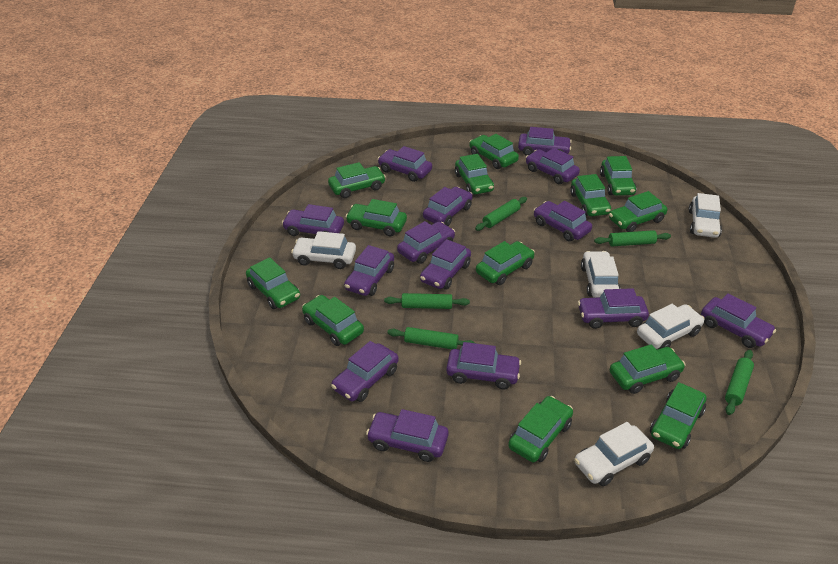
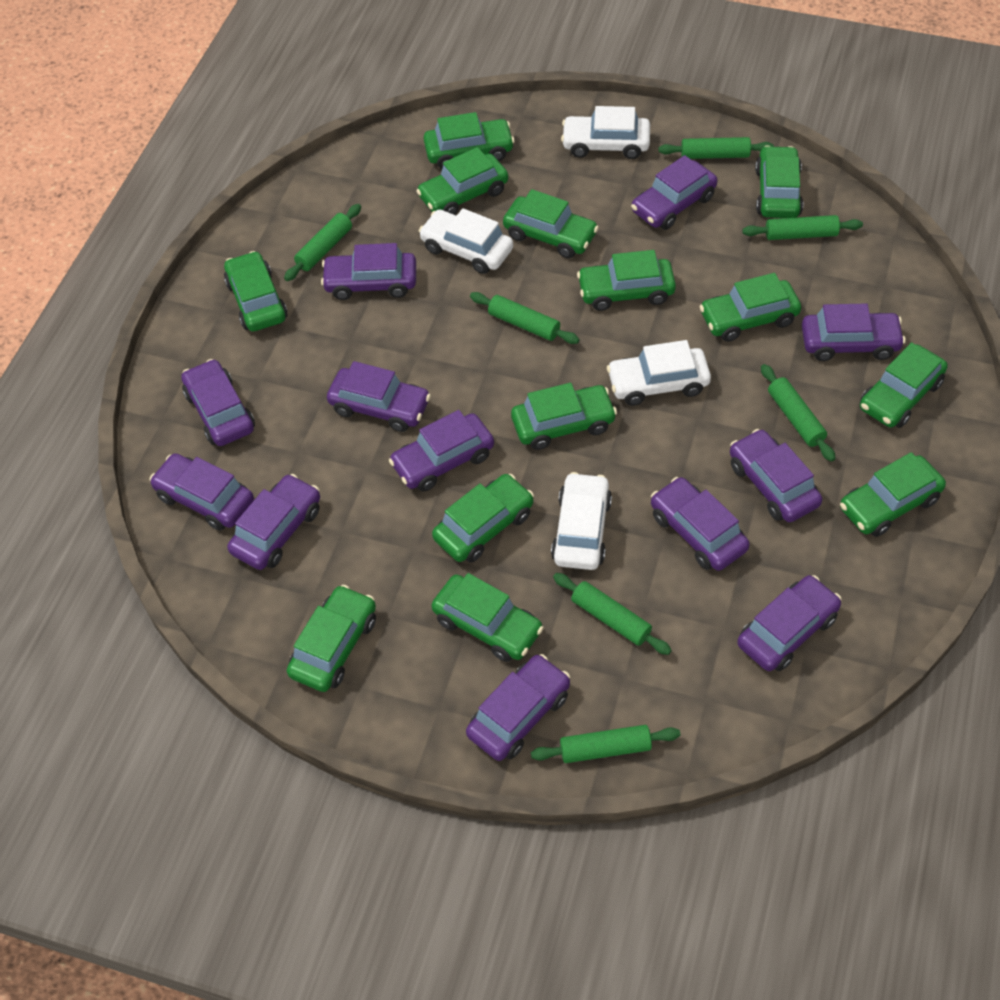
green rolling pin: [384,293,470,309] [387,327,475,349] [475,197,527,231] [594,230,671,246] [725,350,754,415] = 5 -> [284,204,361,281] [470,292,579,344] [531,725,680,763] [553,573,672,655] [658,137,774,159] [742,215,863,240] [761,364,836,462] = 7
purple car: [282,204,344,236] [331,341,399,402] [344,245,394,296] [366,409,449,462] [378,146,432,182] [397,221,455,264] [420,239,471,290] [423,187,473,226] [446,342,521,389] [518,127,572,156] [526,148,580,184] [534,201,592,242] [578,288,649,329] [701,293,776,348] = 14 -> [150,453,254,531] [181,359,255,446] [227,474,320,570] [321,243,416,300] [327,361,431,432] [389,410,494,491] [466,654,570,761] [631,155,717,230] [651,477,750,571] [730,429,822,522] [737,575,842,671] [802,303,906,361] = 12
white car: [291,231,356,269] [574,422,654,486] [581,251,621,298] [637,304,705,349] [689,193,722,238] = 5 -> [419,208,513,274] [551,472,612,570] [561,106,650,159] [607,340,711,406] = 4

